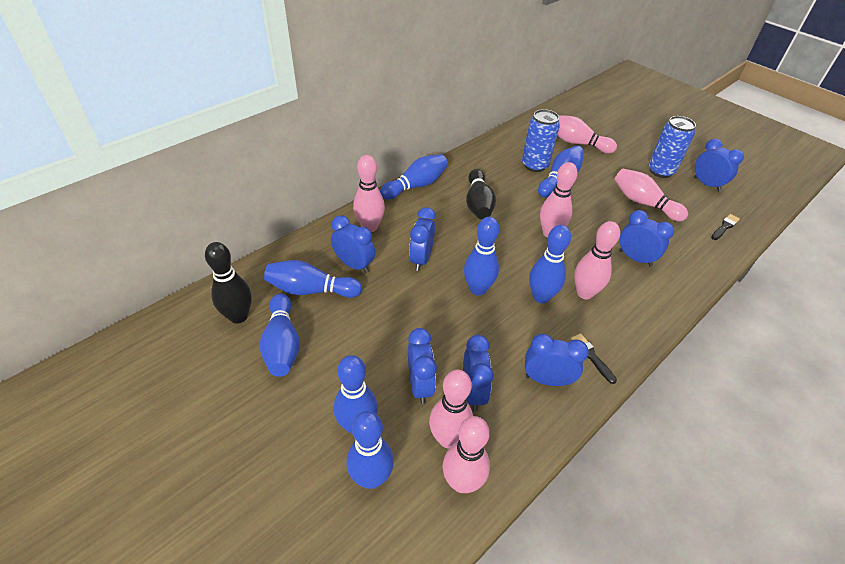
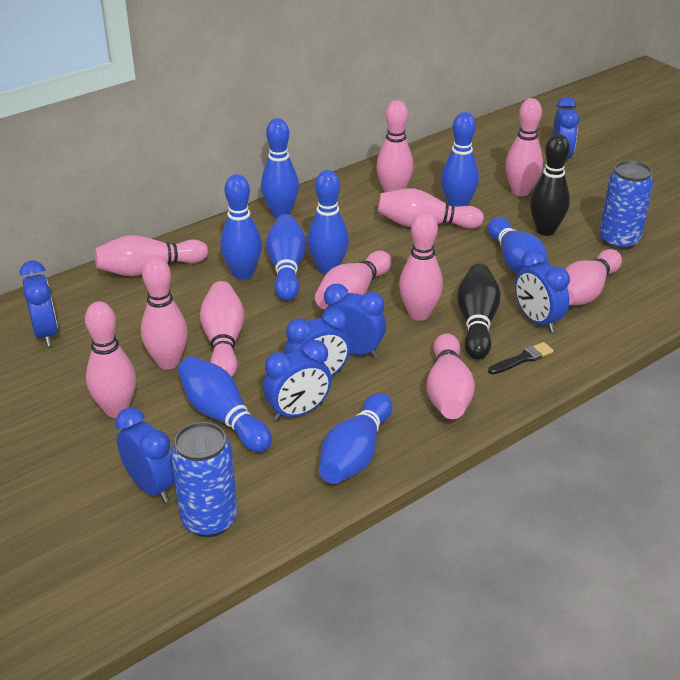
black brush: [571,334,617,384] [711,214,740,240] = 2 -> [488,342,554,374] = 1
pink bowling pin: [353,155,385,232] [429,370,473,448] [443,416,490,493] [540,162,578,238] [558,115,617,153] [574,221,620,299] [614,168,688,221] = 7 -> [85,302,136,418] [95,235,208,276] [141,257,188,370] [200,281,244,377] [315,251,391,310] [376,100,413,192] [378,188,484,229] [399,212,443,321] [427,333,475,419] [505,98,543,196] [565,249,622,305] = 11

